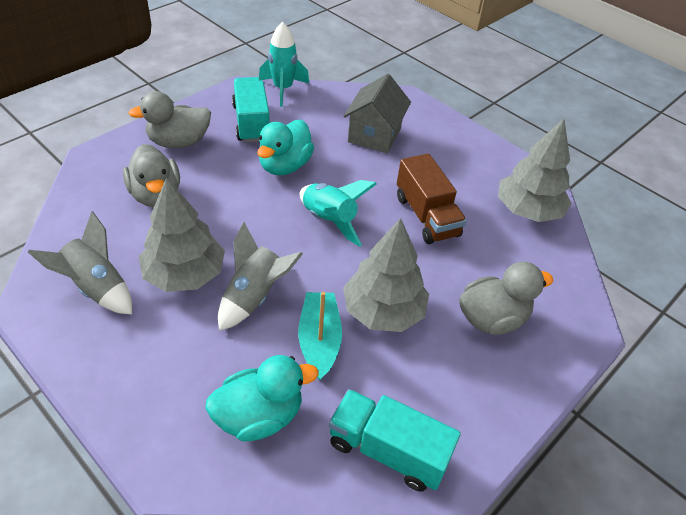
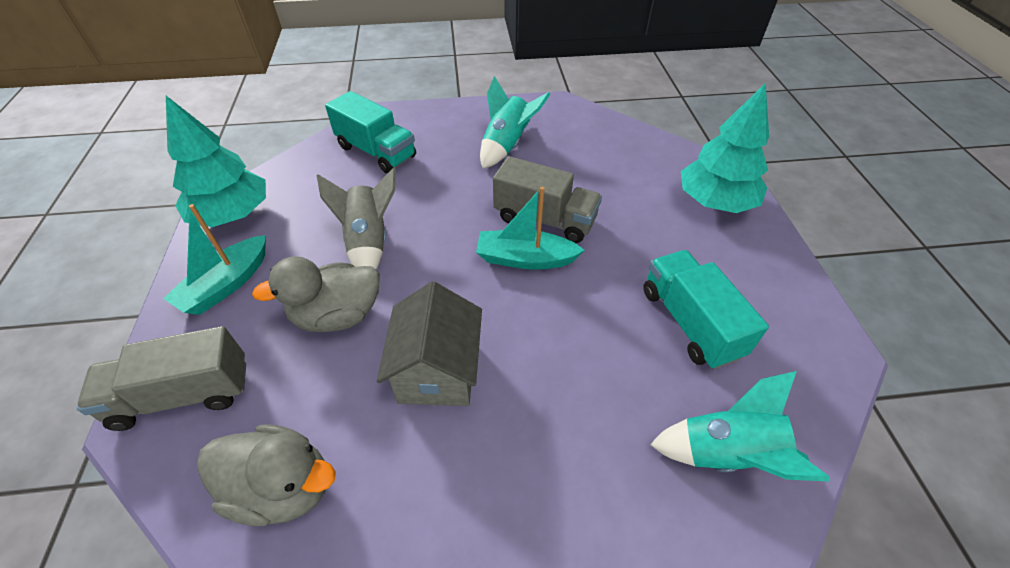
brown truck: [397,154,467,244] = 1 -> none = 0
grey duck: [123,144,180,207] [128,91,211,148] [459,262,554,335] = 3 -> [197,424,336,526] [252,256,380,332] = 2
grey rocket: [28,211,132,314] [218,222,303,331] = 2 -> [317,167,396,270] = 1
grey tree: [139,177,225,292] [343,218,429,332] [498,119,572,222] = 3 -> none = 0
grey truck: none = 0 -> [77,326,246,431] [493,156,602,243] = 2
turquoise boat: [298,292,342,381] = 1 -> [163,204,266,315] [476,187,584,270] = 2
turquoise duck: [205,355,318,442] [257,120,314,175] = 2 -> none = 0
turquoise tree: none = 0 -> [166,96,266,227] [681,83,769,213] = 2

